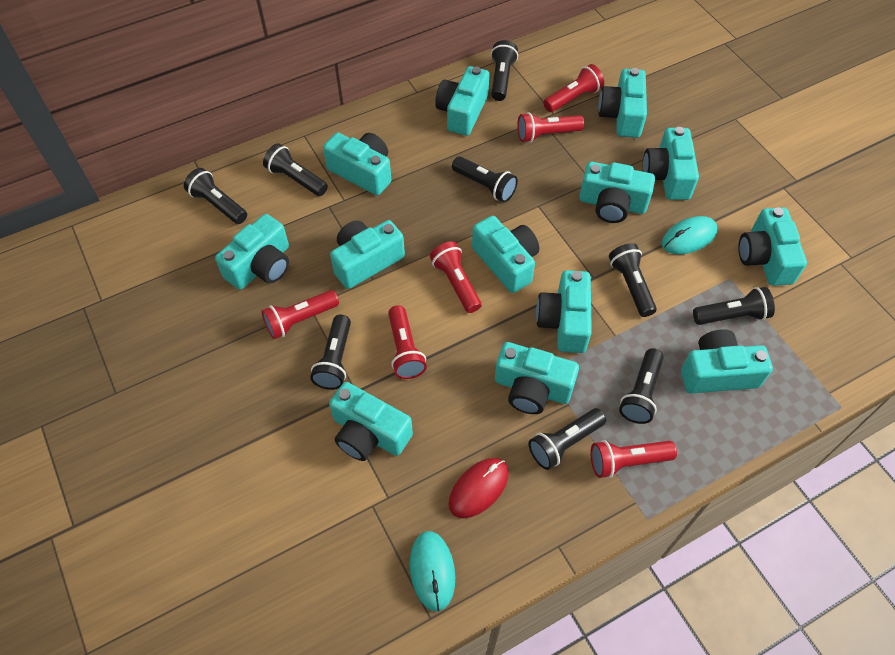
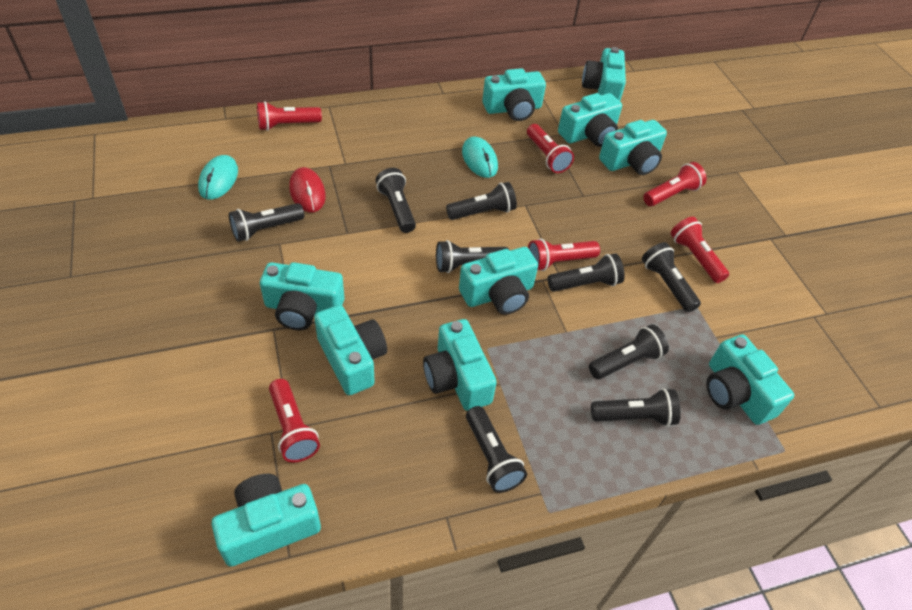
turquoise camera: [215,214,289,290] [323,132,391,195] [329,382,413,461] [330,220,405,289] [435,66,489,136] [472,216,539,293] [495,342,579,414] [536,270,592,353] [579,162,655,223] [598,68,647,138] [643,127,699,200] [681,329,773,393] [738,207,807,286] = 13 -> [212,474,321,567] [260,262,344,330] [314,305,387,395] [423,319,497,411] [459,247,538,314] [482,68,546,121] [558,93,622,147] [582,47,626,101] [599,120,667,175] [706,334,794,425] = 10

